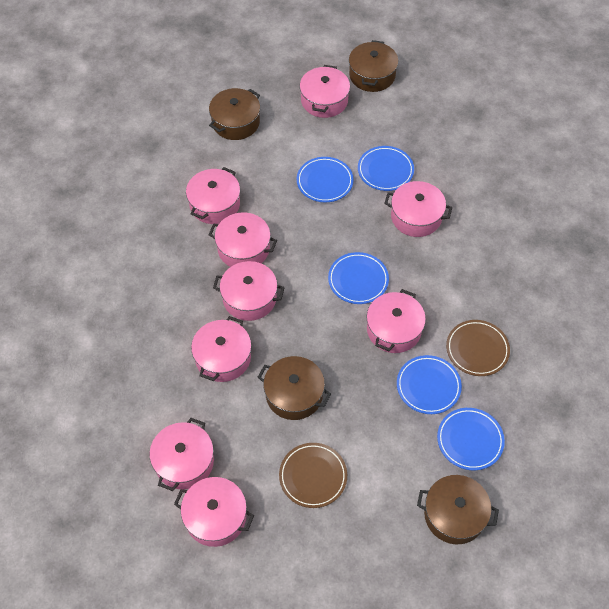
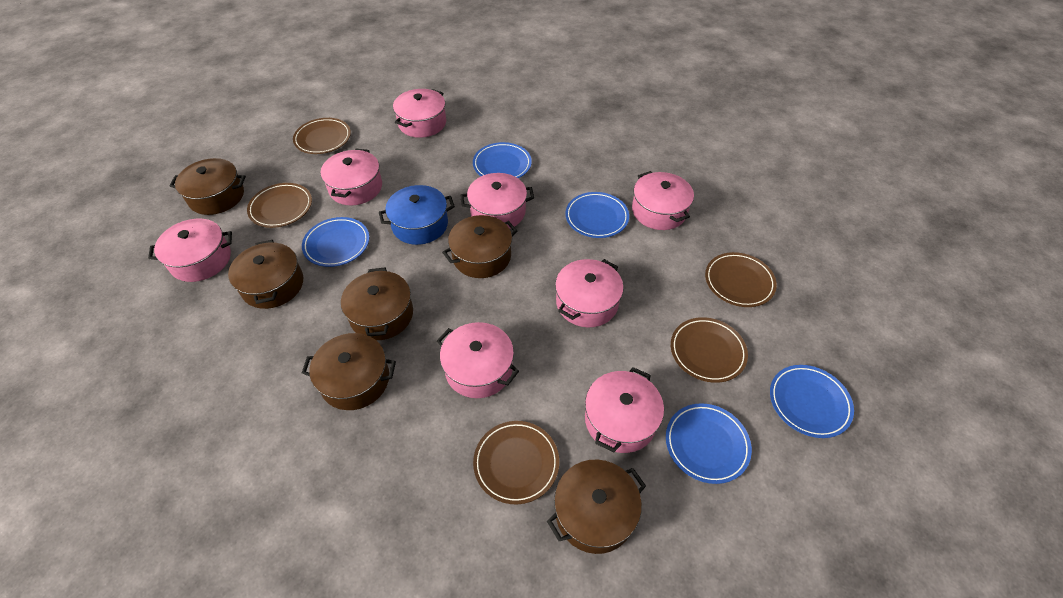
blue pot: none = 0 -> [379,185,455,245] = 1
brown plate: [279,443,347,508] [446,320,510,376] = 2 -> [247,183,312,228] [293,118,351,154] [473,421,559,504] [671,317,748,383] [705,252,777,307] = 5
brown pot: [209,88,260,140] [258,356,331,420] [349,40,398,92] [417,475,499,544] = 4 -> [170,158,246,215] [228,240,303,309] [302,333,396,410] [341,268,413,340] [442,215,517,278] [547,460,646,554] = 6
pink pot: [150,418,214,491] [174,477,254,547] [186,167,240,224] [191,316,251,382] [208,213,277,267] [213,261,285,321] [300,65,350,118] [367,289,426,353] [384,181,452,237] = 9 -> [148,219,232,282] [320,149,382,205] [393,89,446,138] [437,322,519,398] [460,173,534,229] [555,259,624,327] [585,367,664,453] [632,171,694,230] = 8

